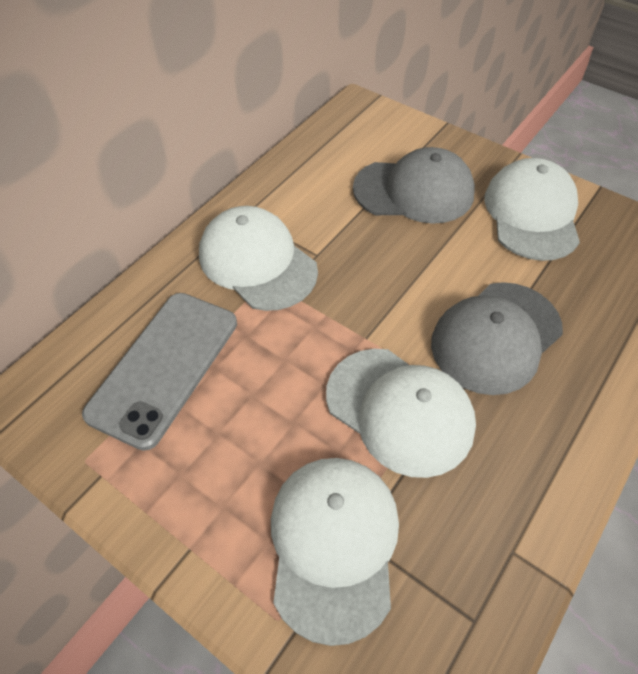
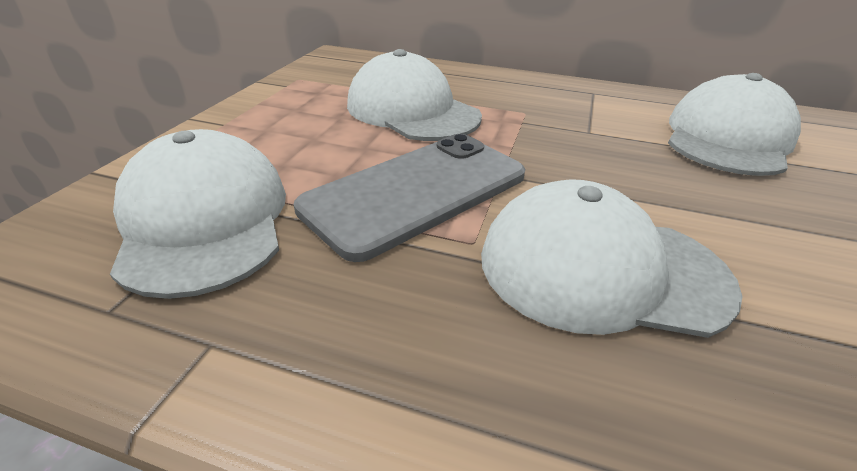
grey cap: [353,147,475,224] [431,282,563,395] = 2 -> none = 0

